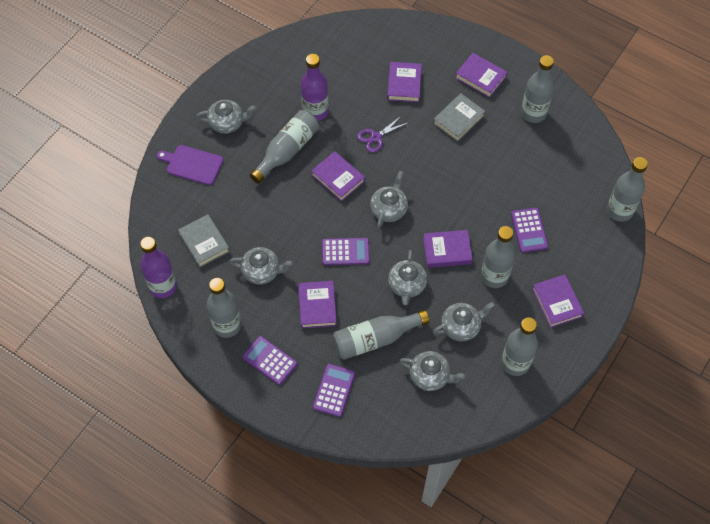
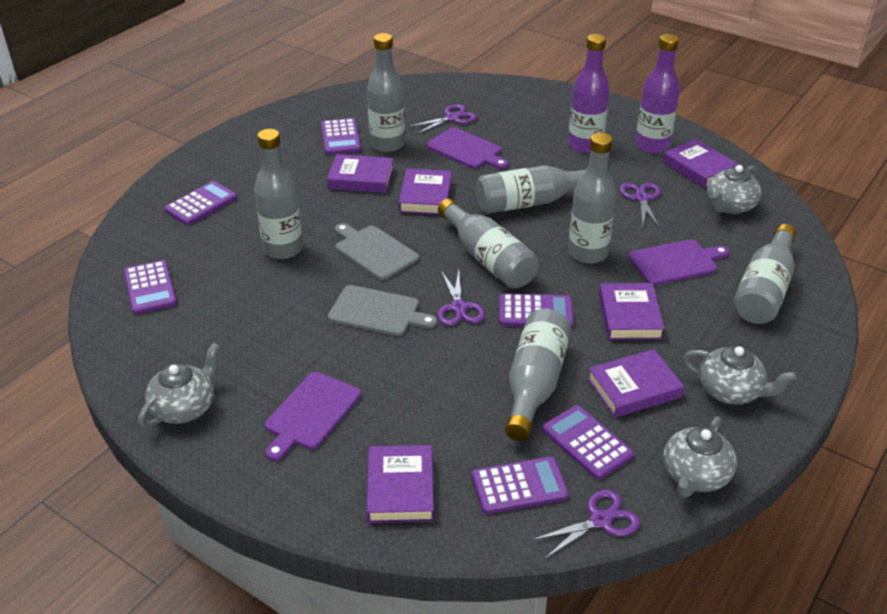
grey book: [178,214,230,267] [433,93,485,142] = 2 -> none = 0
grey cutting board: none = 0 -> [328,285,437,336] [335,223,419,280] = 2
grey teapot: [196,100,256,134] [230,247,294,284] [370,171,408,228] [388,250,427,305] [399,351,466,391] [433,302,495,342] = 6 -> [138,342,220,428] [663,416,737,498] [683,346,797,405] [707,165,762,214] = 4
purple calculator: [242,336,297,385] [313,364,355,417] [322,238,370,265] [511,208,548,253] = 4 -> [124,260,177,314] [164,181,237,225] [321,118,361,155] [472,456,569,514] [499,293,574,327] [542,405,634,480] = 6
purple cutting board: [157,145,223,185] = 1 -> [265,372,361,461] [426,127,508,169] [629,239,729,286] = 3
purple scissors: [357,115,407,152] = 1 -> [408,104,477,134] [438,270,485,326] [531,489,640,559] [620,183,661,228] = 4

